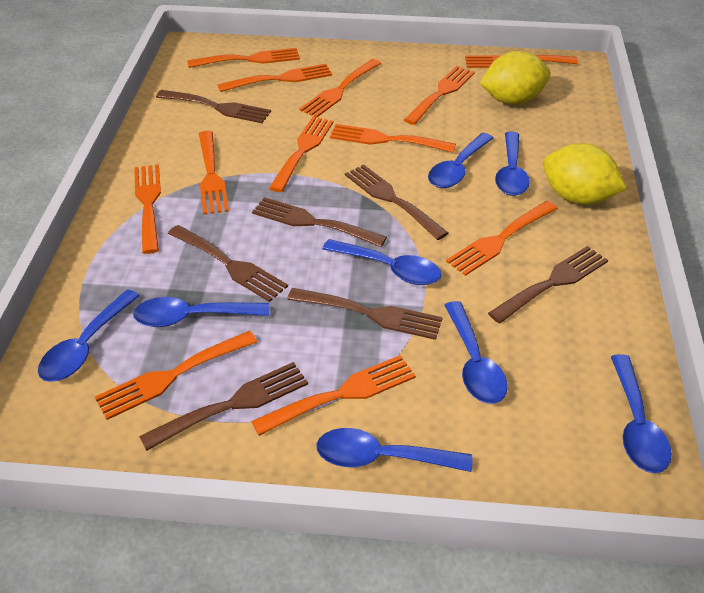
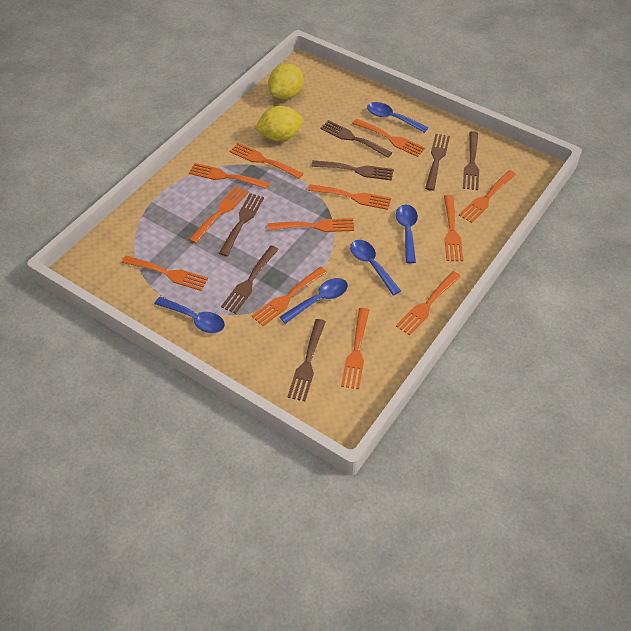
blue spoon: [38,290,140,382] [133,297,269,327] [316,428,472,472] [322,239,441,285] [428,133,493,188] [445,301,508,404] [495,131,530,196] [611,354,672,473] = 8 -> [155,297,225,333] [280,278,348,324] [350,240,401,296] [367,102,428,133] [396,204,418,263] = 5

